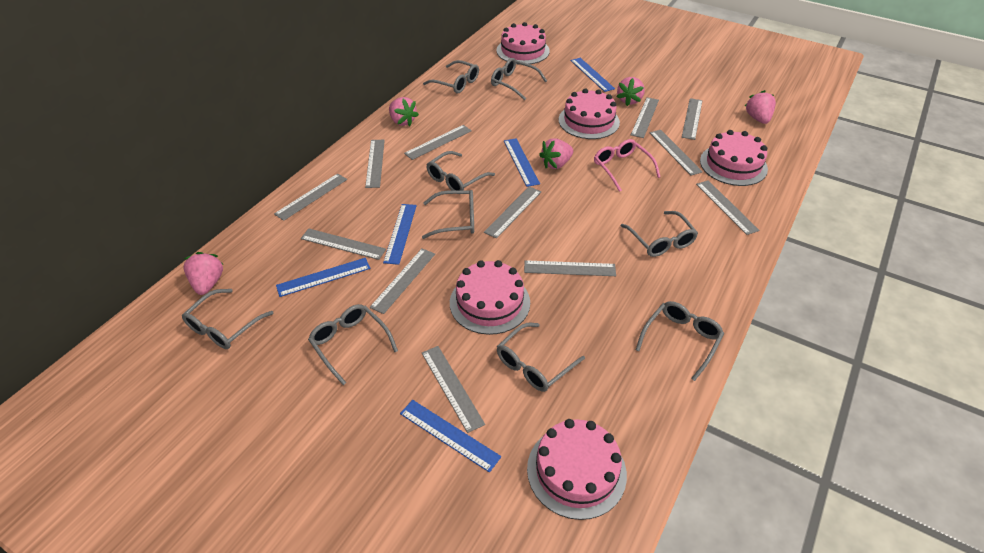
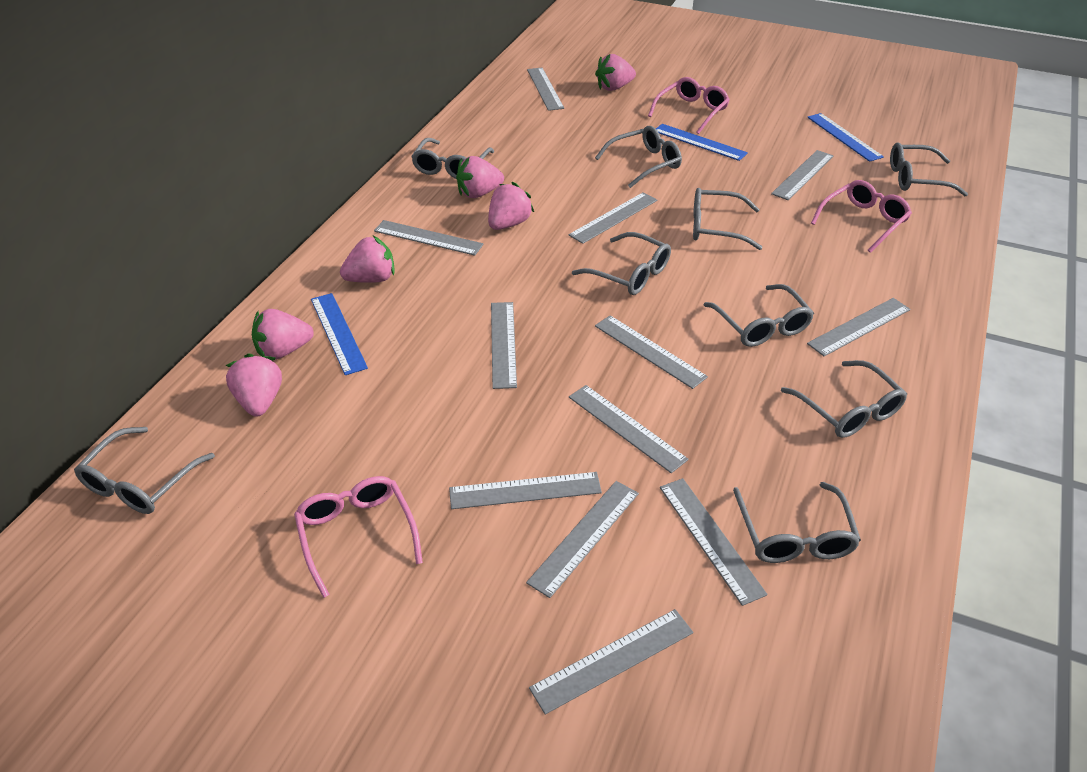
blue ruler: [276,258,370,297] [383,204,417,265] [400,400,501,473] [504,138,540,187] [570,58,615,92] = 5 -> [311,293,368,375] [656,124,748,161] [807,113,884,162] = 3
pink cake: [450,260,530,335] [496,22,550,65] [527,419,627,520] [559,88,620,139] [700,130,768,186] = 5 -> none = 0
pink glasses: [594,139,660,192] = 1 -> [294,476,423,598] [648,77,730,134] [811,180,912,253] = 3
pink strawberry: [183,252,224,295] [389,97,419,126] [539,138,573,169] [617,77,645,106] [745,90,776,124] = 5 -> [225,354,282,417] [252,309,314,360] [340,236,395,283] [456,156,504,198] [488,182,534,230] [595,54,636,91] = 6

